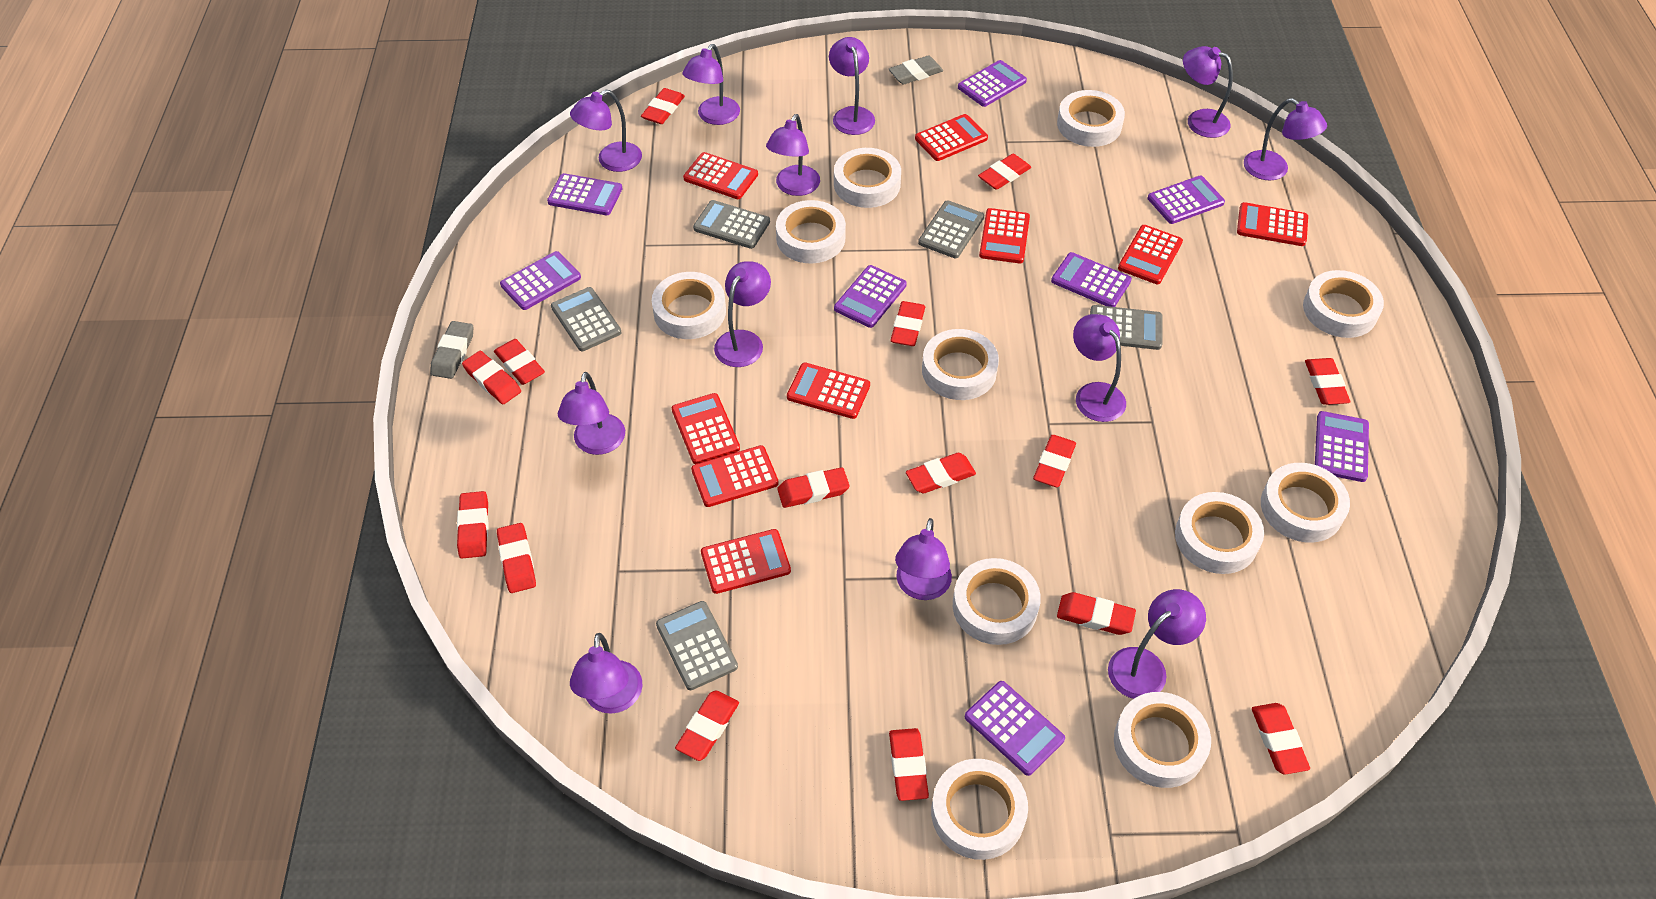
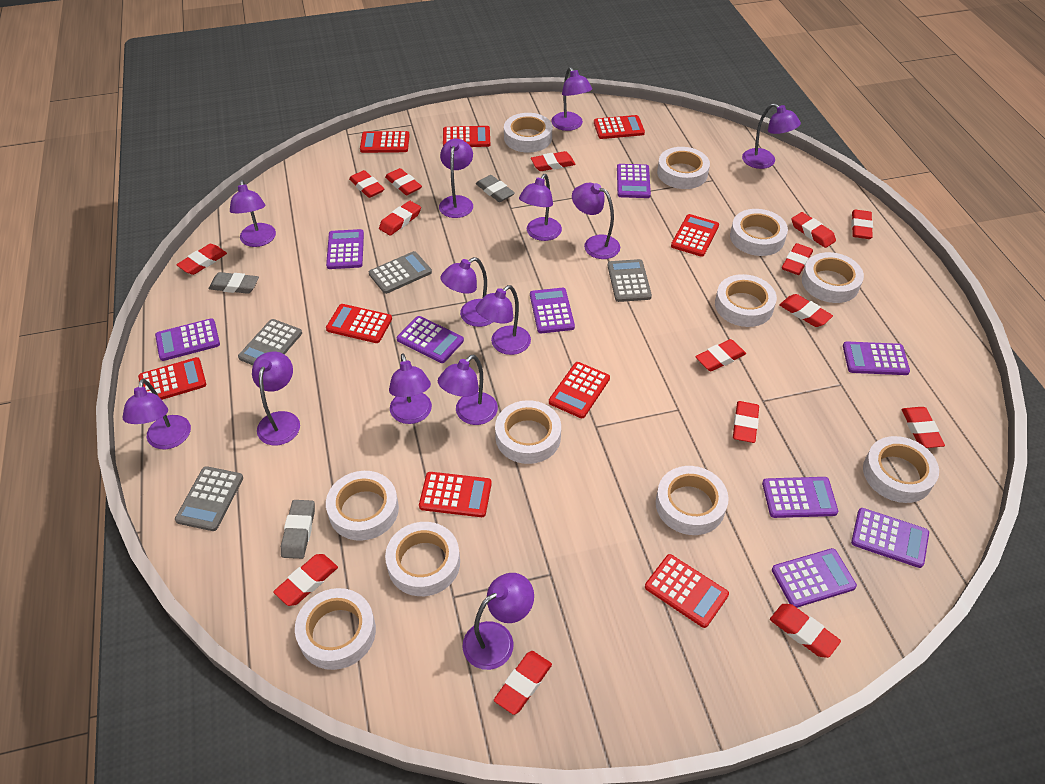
grey calculator: [551,287,622,351] [656,601,738,690] [693,200,770,249] [918,200,984,258] [1090,305,1162,350] = 5 -> [175,466,243,531] [238,319,302,365] [369,251,432,294] [608,259,652,302] = 4
grey eraser: [430,321,473,379] [889,55,943,85] = 2 -> [209,272,259,294] [281,500,315,559] [476,175,515,202] = 3
purple calculator: [500,251,581,310] [547,173,623,215] [834,265,907,328] [958,60,1027,107] [965,681,1065,776] [1051,252,1132,307] [1148,176,1225,224] [1315,411,1369,482] = 8 -> [155,318,220,361] [326,229,364,269] [397,316,464,363] [530,288,575,333] [617,164,651,198] [762,477,838,518] [772,548,857,608] [843,341,910,375] [851,508,929,568] = 9
purple lamp: [558,372,625,455] [570,90,642,172] [570,633,643,714] [682,44,740,125] [714,261,771,367] [766,114,820,196] [829,37,875,135] [895,518,952,600] [1073,314,1126,422] [1108,589,1206,699] [1183,46,1233,138] [1244,98,1327,180] = 12 -> [122,379,191,449] [230,180,276,247] [252,352,300,445] [389,353,432,424] [438,354,498,425] [439,139,473,218] [440,257,493,327] [463,573,534,670] [476,285,531,355] [519,174,562,241] [551,67,592,131] [572,183,620,259] [742,103,801,169] = 13

